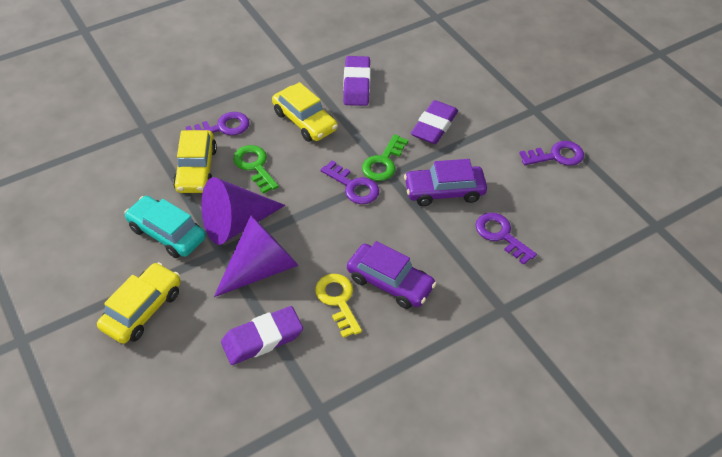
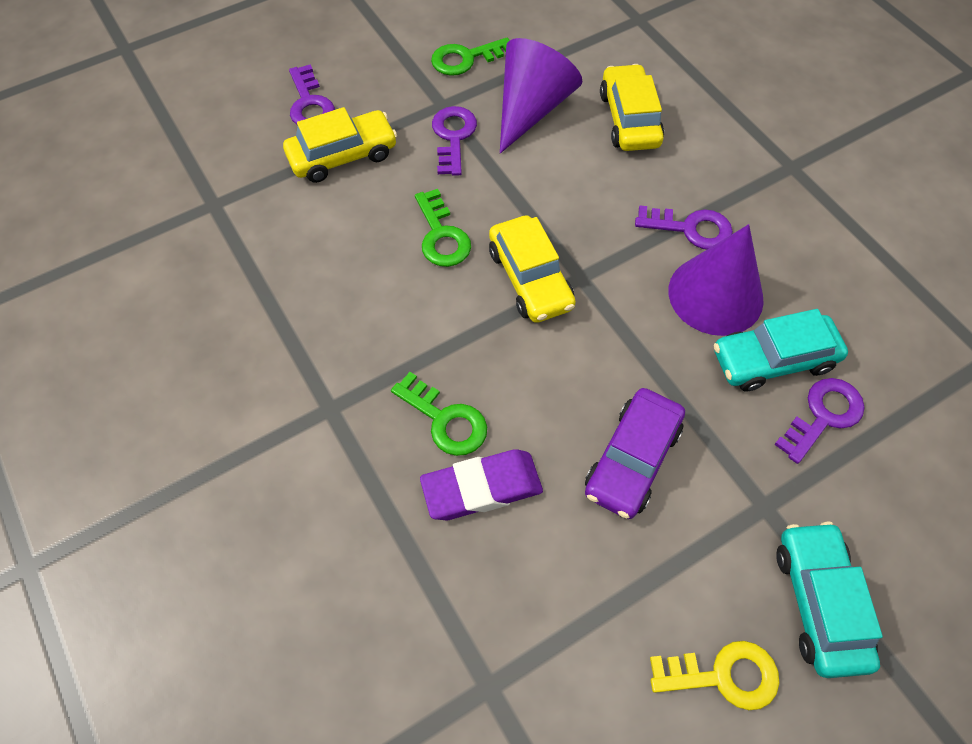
green key: [233,145,279,194] [362,134,409,181] = 2 -> [391,372,487,456] [415,189,471,267] [431,38,510,76] = 3
purple car: [347,241,436,309] [404,159,487,206] = 2 -> [585,388,685,519] = 1
purple eraser: [221,306,303,365] [343,56,371,106] [411,100,458,144] = 3 -> [420,449,543,520] = 1
turquoise car: [124,196,206,258] = 1 -> [714,309,848,392] [776,521,883,678] = 2

